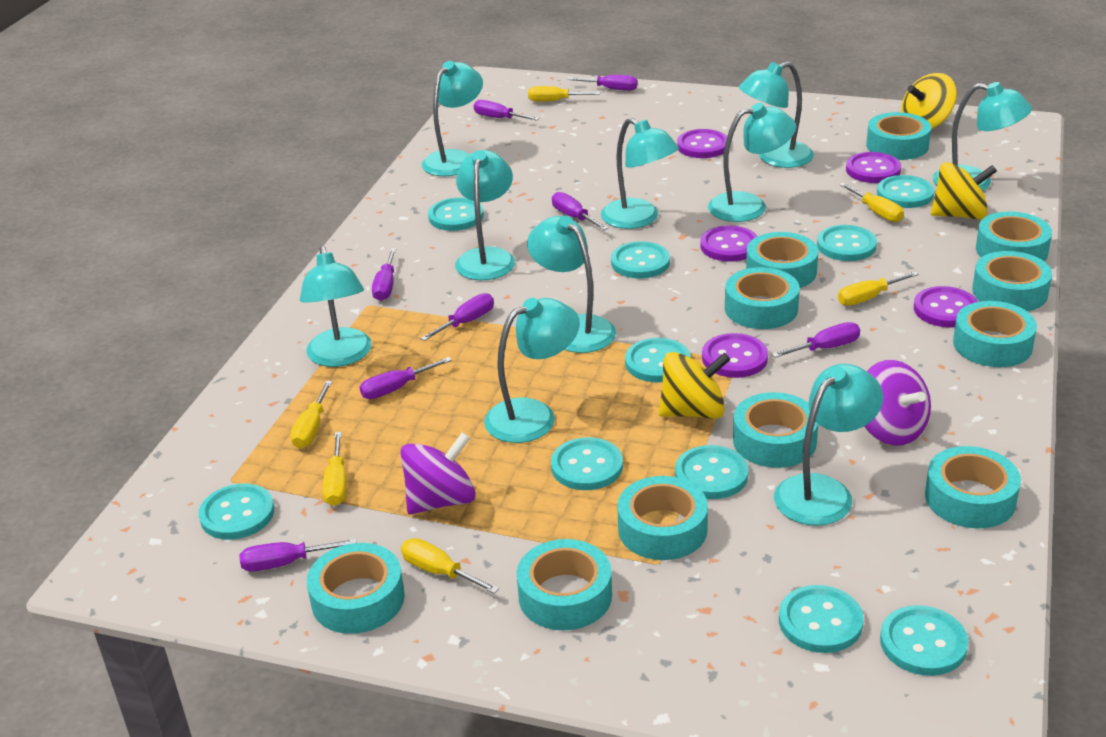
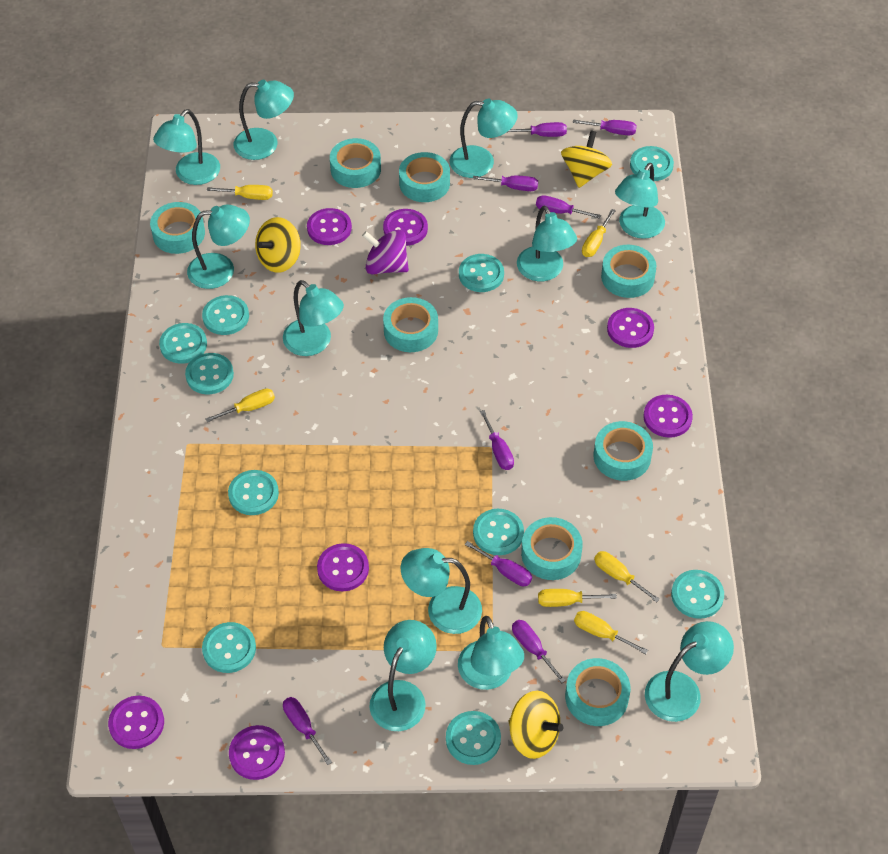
purple button: [677,129,727,158] [700,225,758,261] [702,333,768,378] [846,152,901,183] [914,286,978,328] = 5 -> [108,696,164,749] [229,725,285,780] [307,208,352,245] [317,543,369,591] [383,209,428,246] [607,308,654,348] [643,395,693,438] = 7
purple spinning top: [400,432,476,514] [864,360,931,446] = 2 -> [362,230,409,275] = 1
turquoise lamp: [300,246,372,367] [422,61,483,176] [455,150,515,280] [484,298,580,443] [527,216,616,353] [601,118,679,229] [708,103,796,222] [739,61,814,168] [774,364,883,526] [933,82,1032,191] = 10 -> [153,109,220,185] [187,205,250,289] [233,80,294,160] [283,280,344,356] [369,620,437,731] [401,548,482,634] [450,99,518,178] [458,616,524,690] [517,205,577,281] [615,163,665,239] [645,621,734,722] = 11
turquoise tape: [307,543,405,634] [517,539,612,630] [617,476,708,560] [725,267,800,329] [733,392,818,468] [746,232,818,288] [866,112,931,160] [925,446,1021,528] [953,301,1037,367] [972,251,1052,311] [976,212,1052,262] = 11 -> [150,202,205,254] [330,138,381,188] [383,297,438,352] [399,152,450,202] [521,517,583,580] [565,658,631,726] [593,421,653,481] [601,245,656,298] = 8

